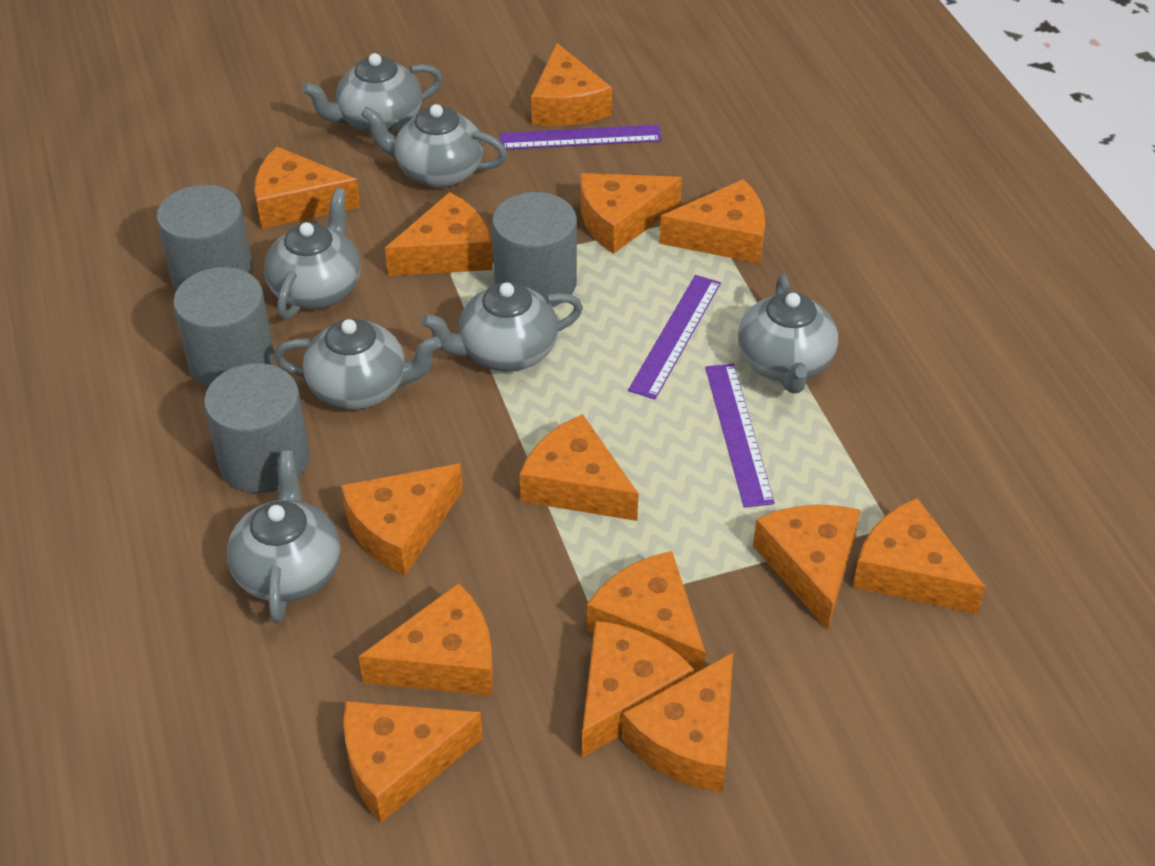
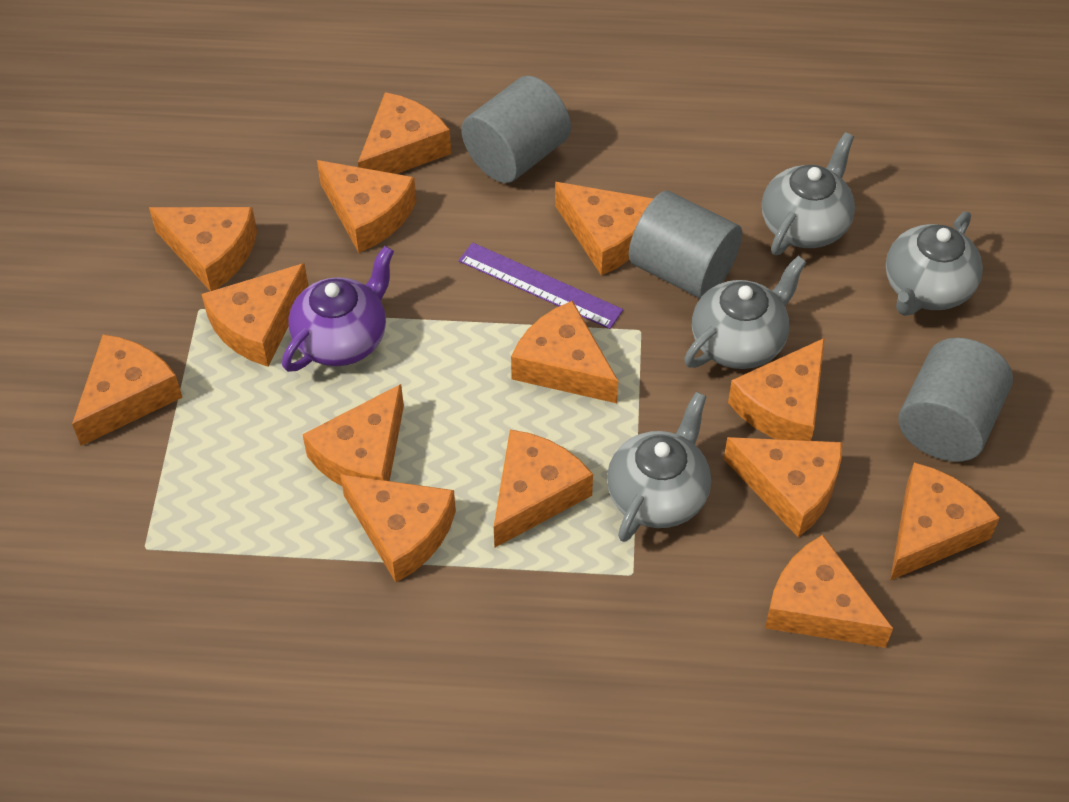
grey cylinder: [157,185,253,291] [173,267,275,387] [204,363,310,493] [492,192,577,307] = 4 -> [461,76,571,183] [629,191,742,298] [898,338,1013,462] = 3
grey teapot: [227,451,340,623] [264,188,361,320] [274,318,441,410] [302,53,443,134] [361,104,507,188] [421,282,583,372] [738,275,838,393] = 7 -> [607,392,711,542] [684,256,807,369] [762,132,855,255] [886,211,983,316] = 4
purple ruler: [500,125,662,150] [628,275,721,399] [705,364,775,508] = 3 -> [459,243,623,329] = 1
purple teapot: none = 0 -> [282,246,394,372] = 1

